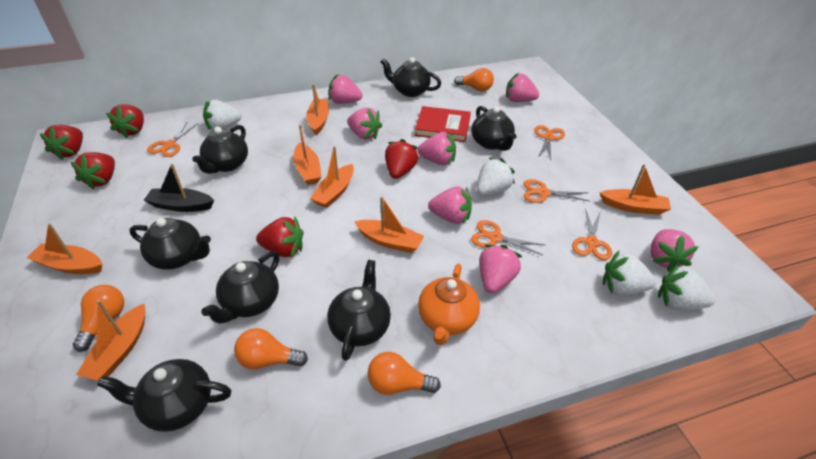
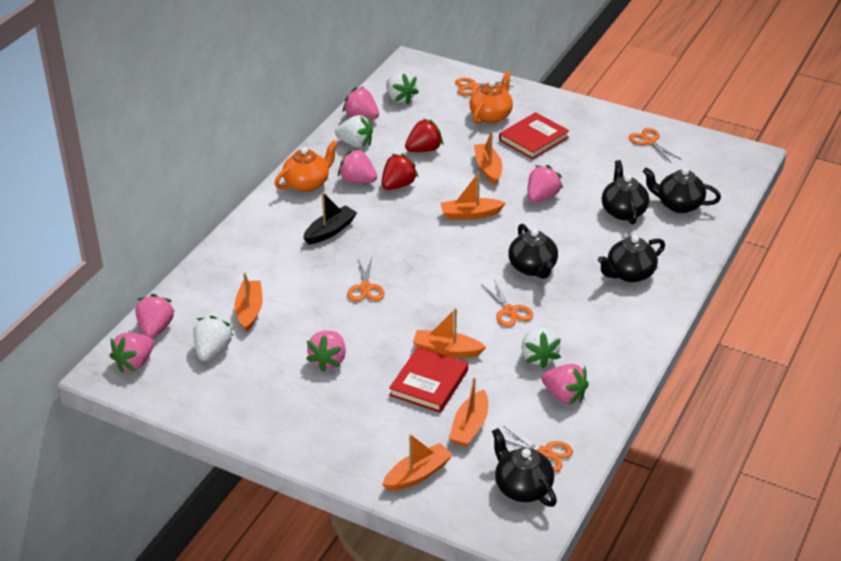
black teapot: [97,359,231,432] [129,218,211,270] [192,125,248,174] [202,251,279,324] [327,260,391,361] [381,57,441,97] [471,106,517,151] = 7 -> [492,428,557,507] [508,224,558,279] [598,235,665,283] [602,160,649,225] [643,167,721,213] = 5
orange boat: [27,223,102,274] [76,300,145,381] [293,125,321,185] [306,84,329,135] [310,146,354,208] [354,196,424,253] [600,164,671,215] = 7 -> [235,273,263,332] [382,434,453,491] [413,308,486,358] [441,172,506,220] [449,377,488,447] [474,131,502,185] = 6
orange light bulb: [73,285,124,352] [234,328,308,369] [367,352,441,395] [454,68,494,91] = 4 -> none = 0
orange teapot: [418,264,480,345] = 1 -> [274,140,338,192] [469,71,513,124] = 2
red book: [415,106,471,142] = 1 -> [389,347,468,413] [499,112,569,159] = 2
red strawberry: [40,125,83,160] [71,152,115,190] [106,104,144,138] [256,217,304,258] [385,139,419,179] = 5 -> [381,154,418,190] [405,119,443,152] = 2

